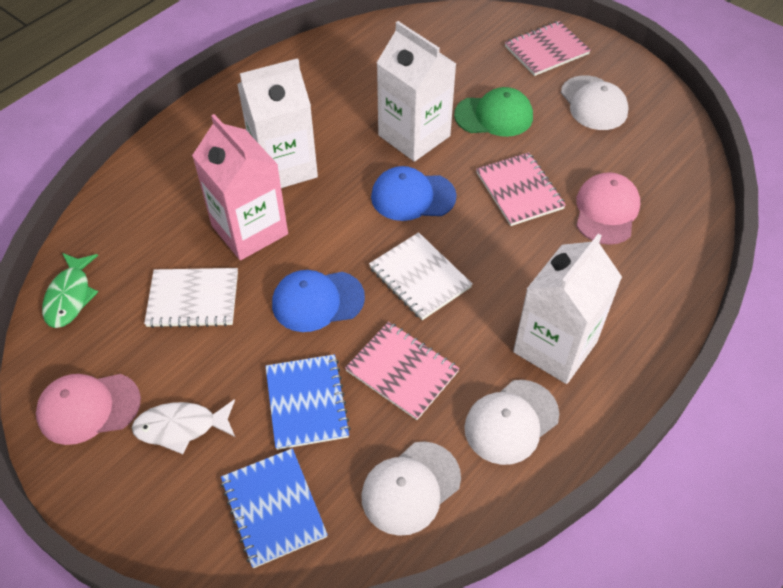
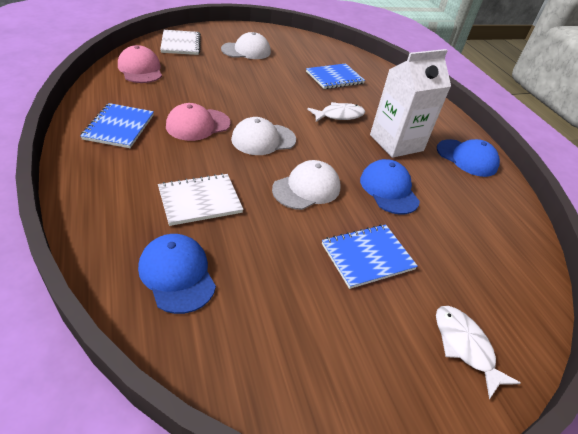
blue cap: [272,270,365,332] [371,166,456,221] = 2 -> [138,234,216,314] [360,159,420,214] [437,139,500,177] = 3
blue notebook: [221,448,328,568] [265,354,351,450] = 2 -> [80,103,154,148] [306,63,365,89] [322,224,418,289] = 3
green cap: [454,87,533,137] = 1 -> none = 0
green fish: [42,253,98,328] = 1 -> none = 0
pink carton: [192,114,288,260] = 1 -> none = 0
pink notebook: [345,322,460,420] [476,152,566,226] [505,21,591,76] = 3 -> none = 0
white carton: [237,58,318,188] [377,21,456,162] [513,234,622,384] = 3 -> [370,49,451,158] = 1
white fish: [132,399,235,454] = 1 -> [307,102,365,122] [436,306,520,399] = 2

